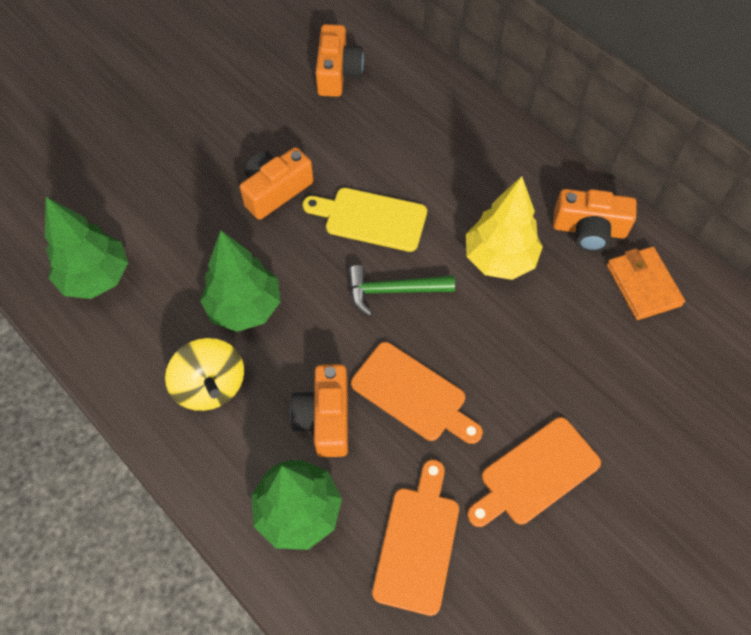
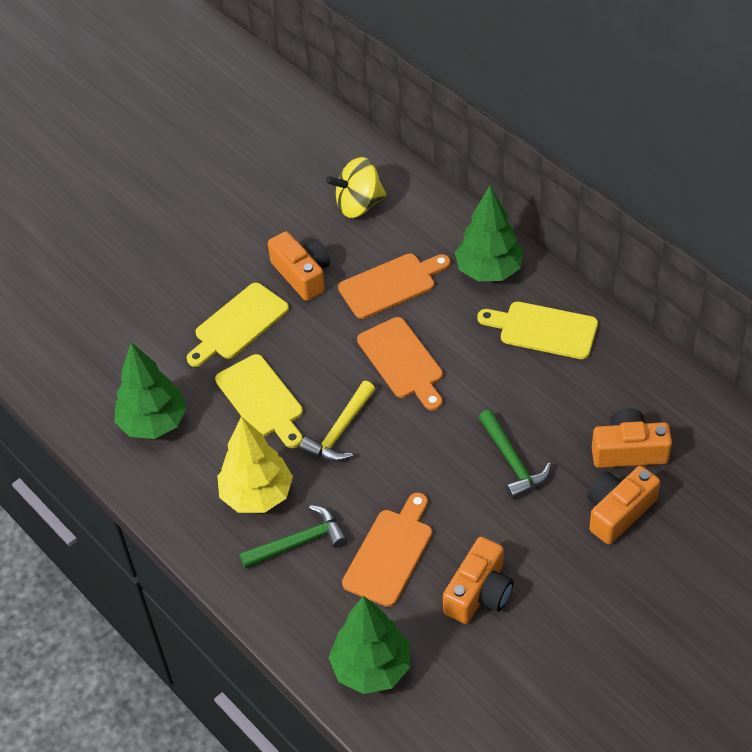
green hammer: [348,265,455,316] = 1 -> [239,505,348,569] [479,410,551,499] = 2
orange wallet: [607,246,685,320] = 1 -> none = 0
yellow cutting board: [302,188,427,252] = 1 -> [187,283,289,367] [215,354,303,448] [477,302,598,359] = 3
yellow hammer: none = 0 -> [300,381,375,462] = 1

